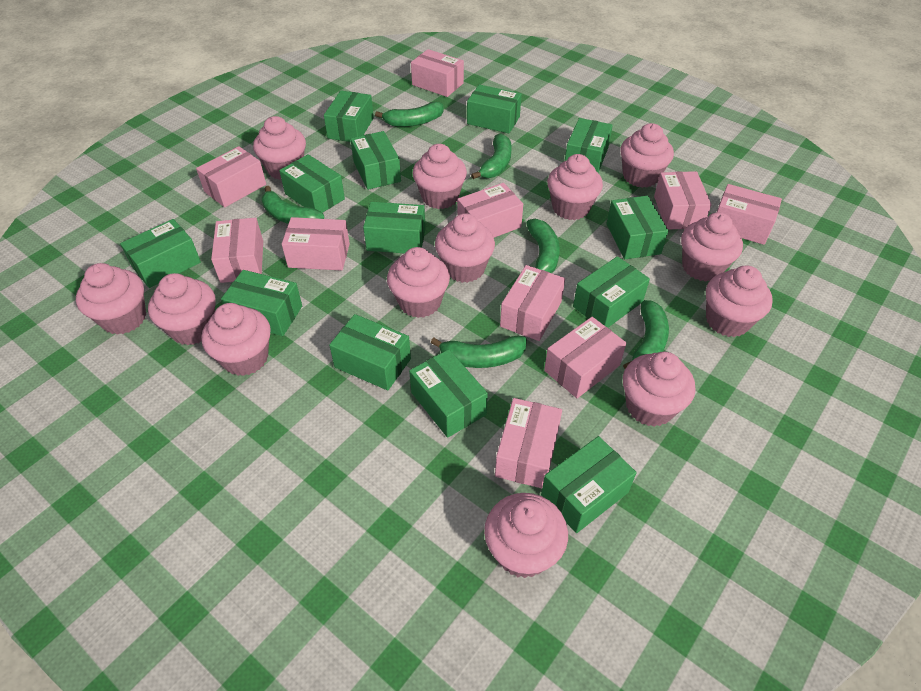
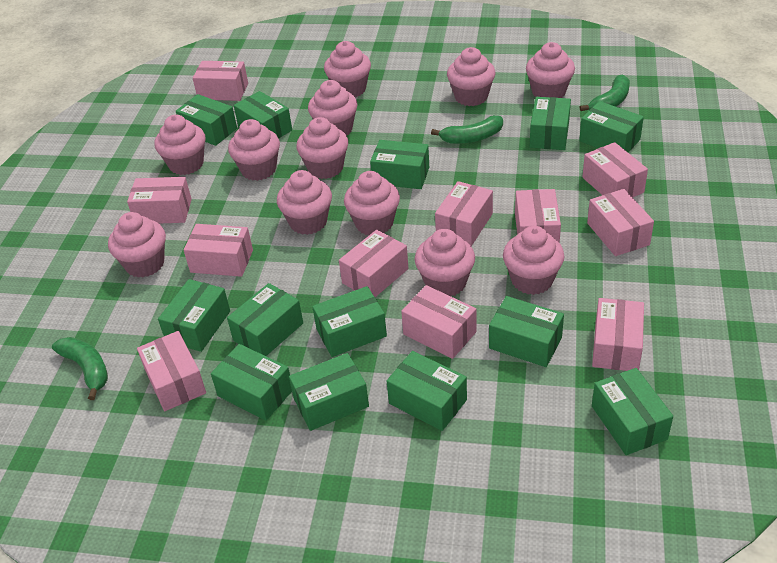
green banana: [262,186,324,224] [375,102,444,127] [431,336,527,368] [471,134,512,179] [526,219,560,273] [623,300,669,369] = 6 -> [52,337,108,400] [431,115,503,144] [580,74,630,111] = 3
pink box: [196,146,266,207] [211,218,263,283] [282,217,350,271] [411,49,464,97] [457,183,523,237] [495,398,562,488] [500,265,565,341] [544,317,626,398] [654,171,711,230] [716,184,782,245] = 10 -> [127,177,192,224] [137,331,206,411] [184,224,253,277] [193,61,248,101] [339,230,409,297] [401,285,477,359] [435,181,493,246] [515,189,561,243] [582,142,648,198] [587,189,654,256] [592,298,644,371] = 11
pink cupcake: [76,263,146,335] [148,273,216,345] [201,303,271,376] [253,116,306,180] [387,247,450,318] [412,144,467,209] [435,213,495,283] [484,493,568,578] [547,154,603,220] [620,123,674,188] [623,352,695,427] [681,212,743,282] [706,266,773,337] = 13 -> [108,212,166,277] [154,115,206,175] [228,119,280,181] [277,170,332,235] [296,117,348,179] [308,80,357,136] [324,41,371,97] [344,171,400,235] [415,229,475,296] [447,47,495,106] [503,226,565,295] [526,42,575,98] = 12

